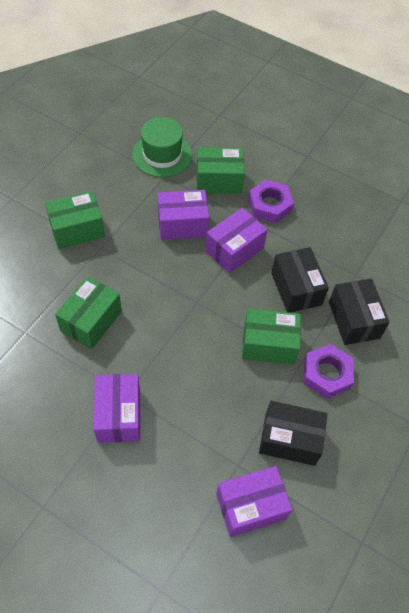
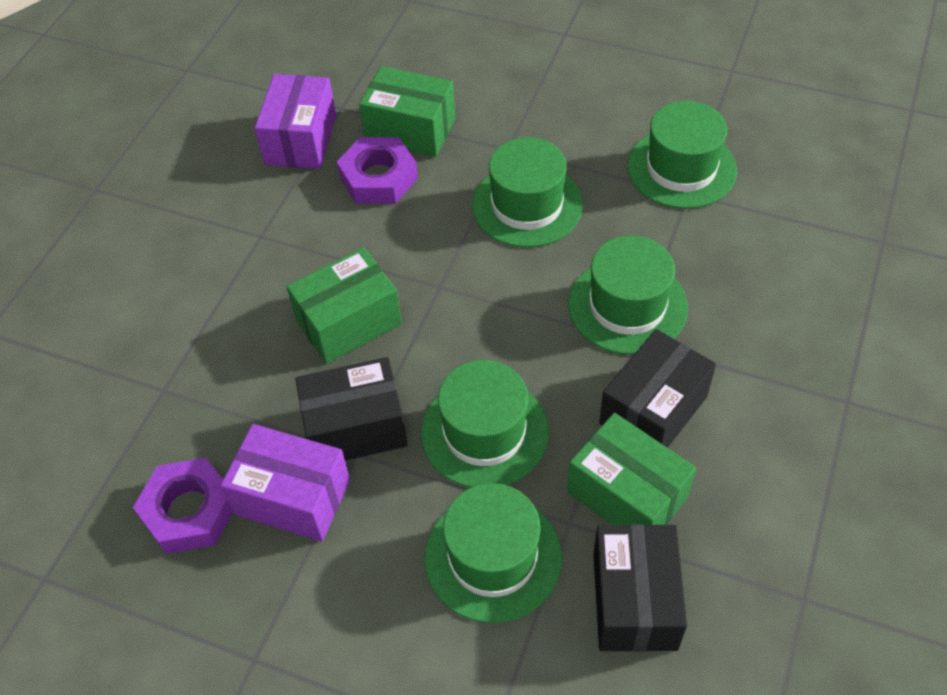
green box: [45,191,105,249] [55,276,122,349] [197,147,245,194] [242,308,301,364] = 4 -> [287,247,402,364] [359,66,455,157] [567,413,696,525] = 3
green hat: [132,117,192,177] = 1 -> [421,360,549,488] [425,483,562,623] [472,137,583,247] [568,236,688,355] [627,101,737,209] = 5
purple box: [93,374,140,443] [158,190,209,240] [205,208,268,273] [216,466,293,537] = 4 -> [220,424,350,542] [255,74,336,169] = 2

